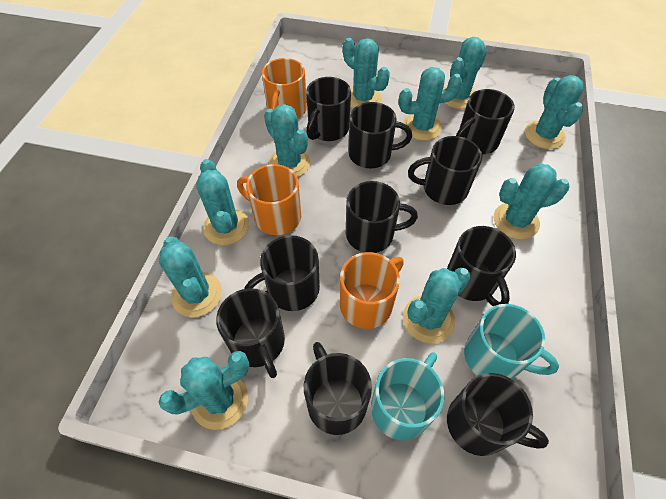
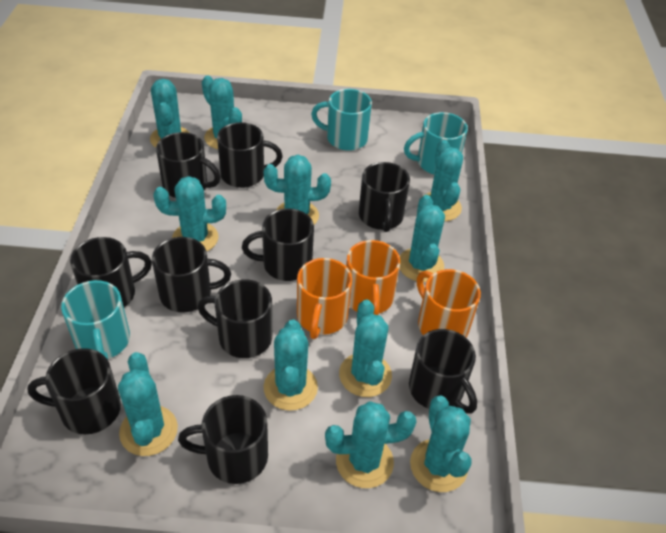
turquoise cactus: [159,237,222,317] [159,351,249,430] [196,159,249,245] [264,104,310,177] [343,38,390,109] [399,67,462,141] [403,268,471,343] [443,37,487,109] [494,164,570,239] [525,75,583,149] = 10 -> [118,352,178,456] [150,79,189,148] [153,176,226,251] [202,75,242,149] [264,155,331,225] [264,319,318,411] [325,401,417,488] [339,300,392,397] [399,195,445,282] [410,395,471,492] [422,140,463,222] = 11
turquoise mug: [371,353,444,441] [464,304,559,379] = 2 -> [61,280,130,360] [311,89,372,151] [404,112,468,174] = 3

